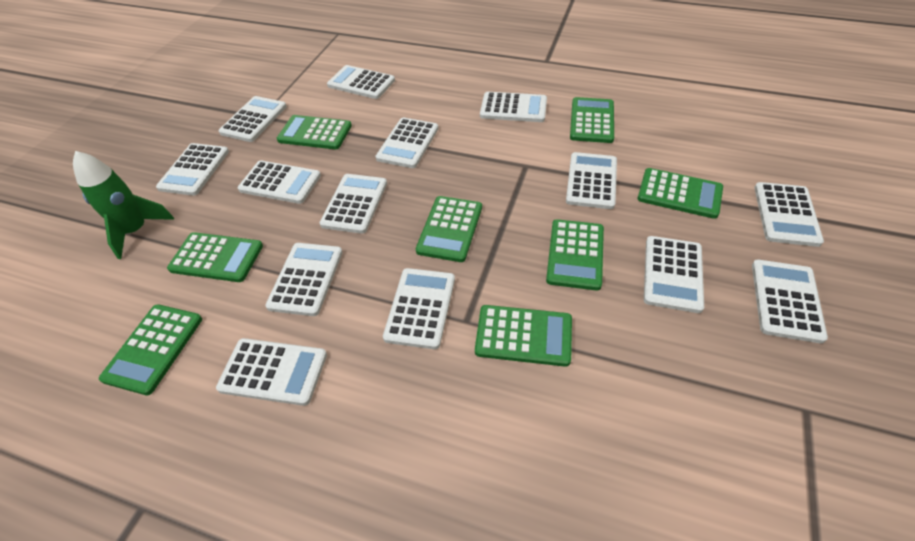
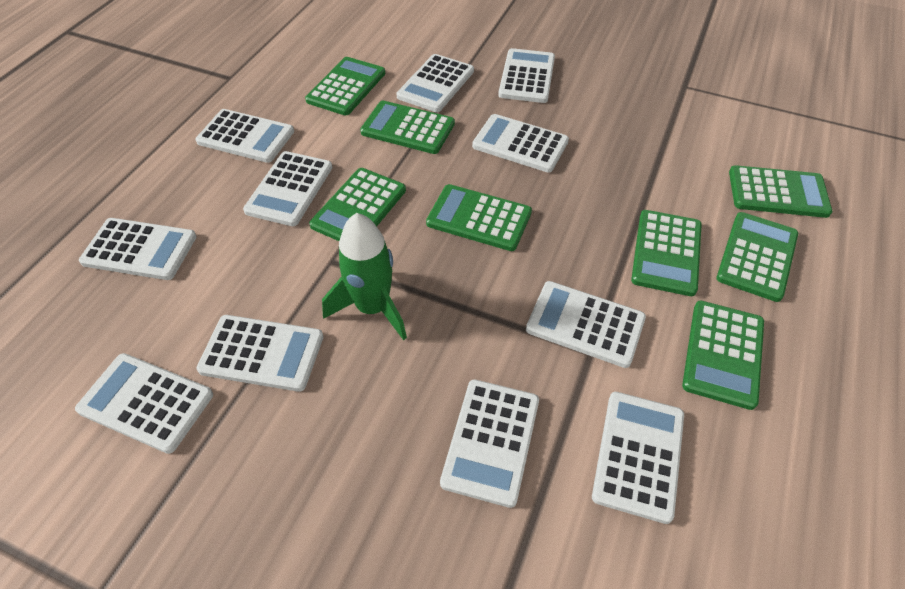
white calculator: [156,143,229,196] [216,338,327,406] [219,96,287,142] [237,160,321,204] [265,243,343,316] [320,174,387,234] [327,65,395,99] [376,118,439,168] [383,268,455,349] [480,92,547,122] [566,152,617,209] [644,236,704,313] [752,259,828,344] [754,182,824,247] = 14 -> [75,353,213,454] [79,218,197,280] [195,109,294,163] [197,315,324,392] [243,151,333,226] [396,54,474,112] [440,380,539,508] [472,114,569,173] [498,48,555,103] [526,281,646,368] [592,392,684,524] = 11

